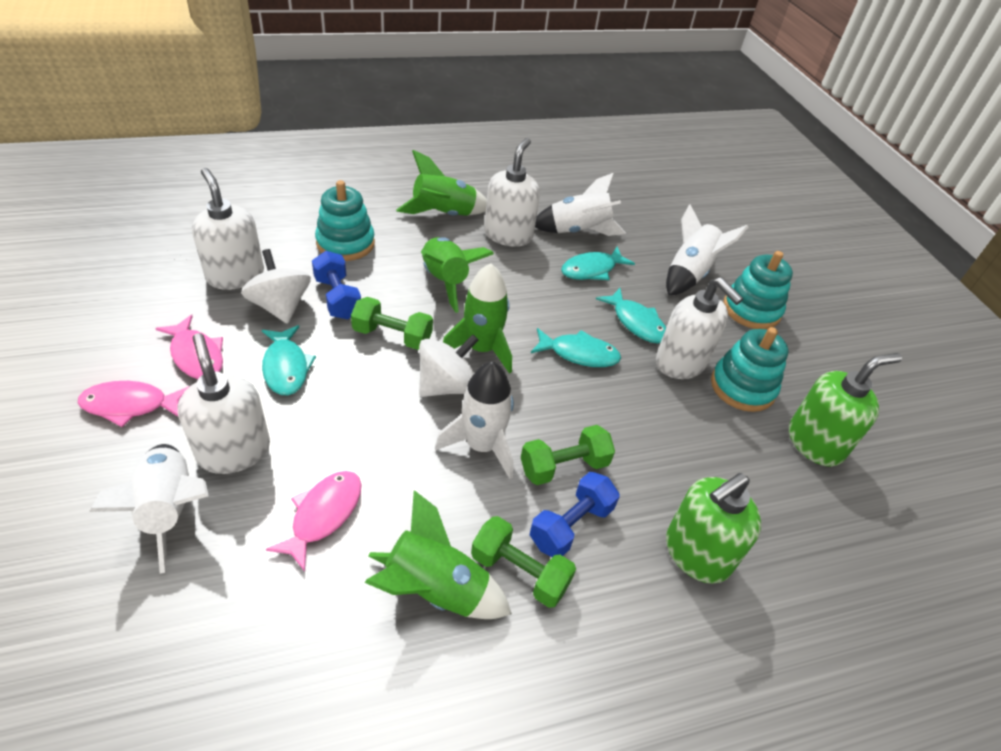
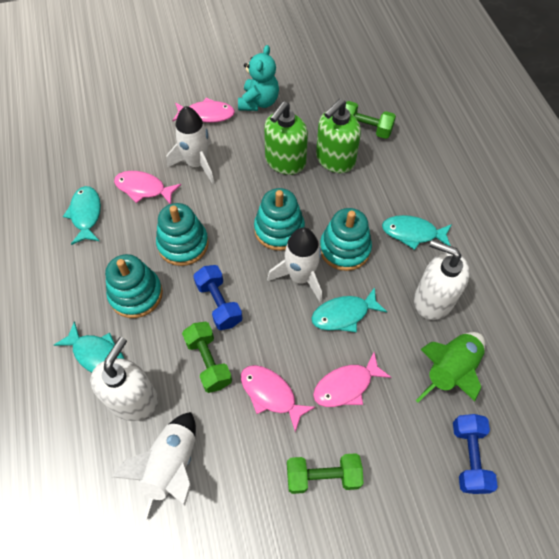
green rocket: [364,490,512,619] [396,150,487,216] [421,237,494,313] [443,263,512,374] = 4 -> [416,332,485,402] = 1
pink fish: [78,381,190,427] [155,315,223,379] [266,471,361,572] = 3 -> [114,171,181,204] [173,98,235,123] [241,365,315,432] [313,352,391,407] = 4
turquoise stacking toy: [315,180,375,261] [711,327,788,412] [723,251,793,329] = 3 -> [105,254,163,318] [156,203,209,266] [254,188,305,251] [320,208,372,271] = 4
turquoise teddy bear: none = 0 -> [238,45,279,111] = 1
white rocket: [89,444,209,574] [435,362,514,479] [535,173,626,236] [666,204,748,296] = 4 -> [112,412,196,521] [166,106,214,184] [267,227,322,302] = 3
white soap dispenser: [177,333,270,474] [192,168,264,290] [484,138,540,247] [656,277,743,379] = 4 -> [90,337,158,421] [414,240,470,320] = 2
white spinning top: [241,249,311,324] [419,334,479,397] = 2 -> none = 0

